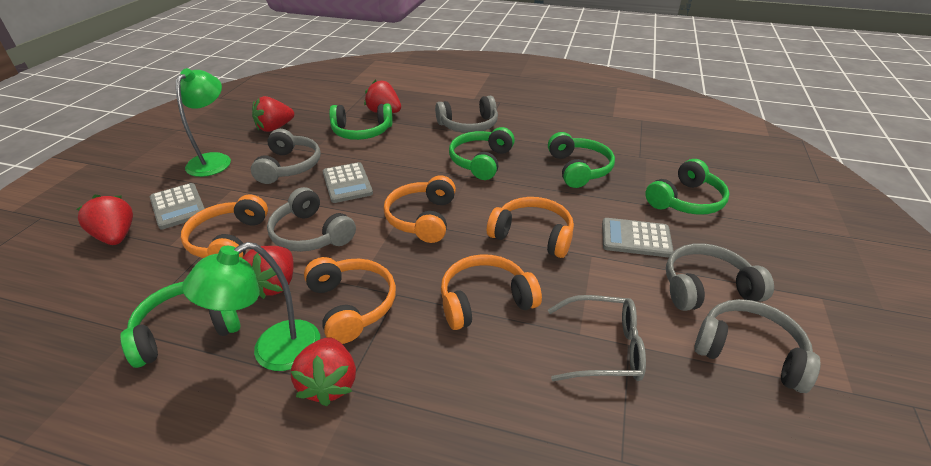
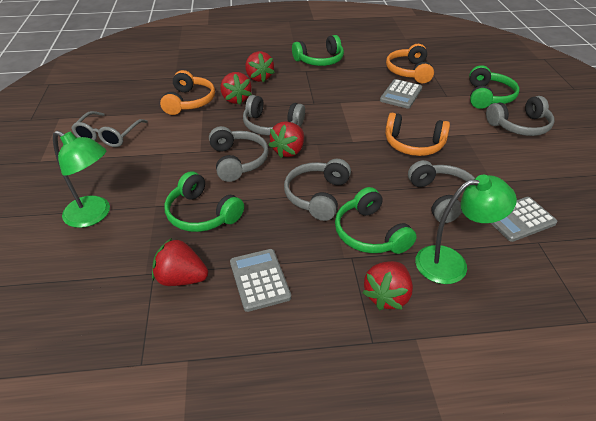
green headphones: [120,282,240,368] [329,103,393,140] [449,127,515,180] [548,132,615,188] [645,159,730,215] = 5 -> [164,171,244,232] [292,35,344,66] [335,187,417,254] [469,65,520,109] = 4
orange headphones: [181,194,268,258] [304,257,396,344] [383,175,456,243] [441,254,542,330] [487,197,574,258] = 5 -> [160,70,215,115] [385,113,450,156] [386,44,434,83] = 3

